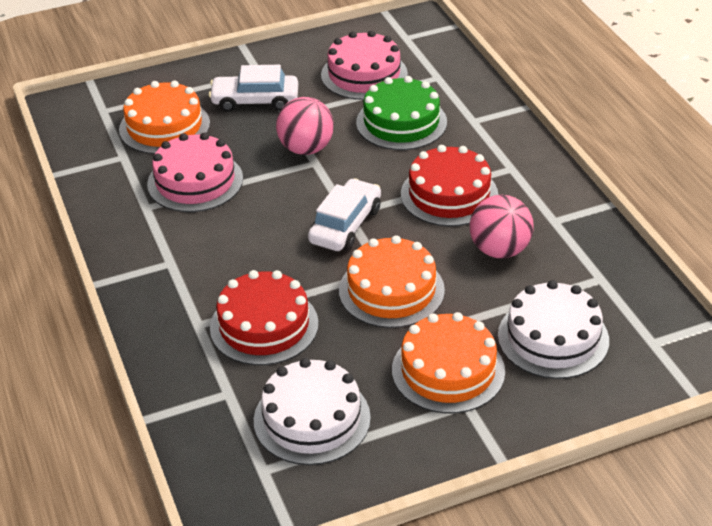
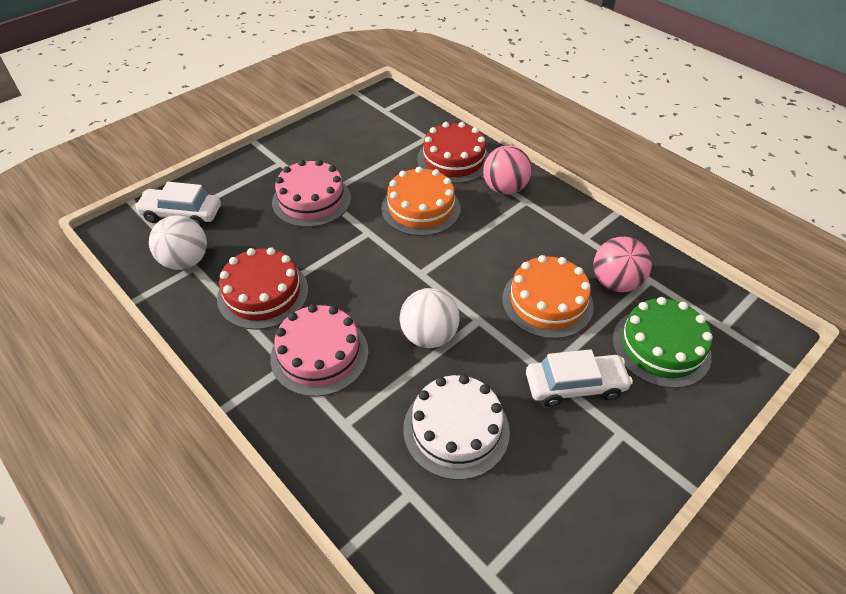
orange cake: [119,81,210,154] [339,235,445,328] [392,312,505,414] = 3 -> [381,167,460,236] [502,255,594,339] = 2
white ball: none = 0 -> [149,215,207,270] [399,288,460,348] = 2
white cake: [254,358,371,465] [498,280,609,379] = 2 -> [403,375,510,480] = 1

